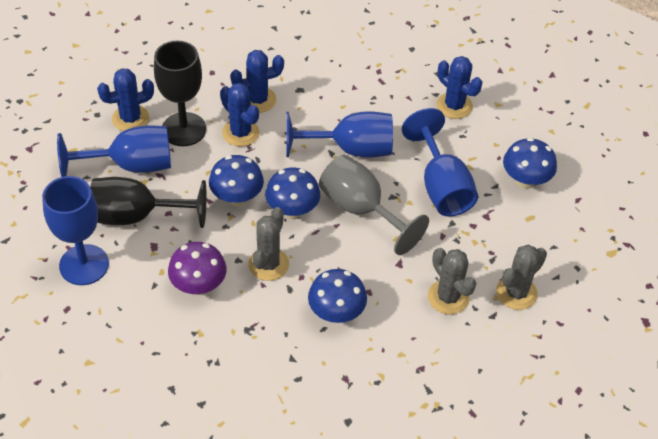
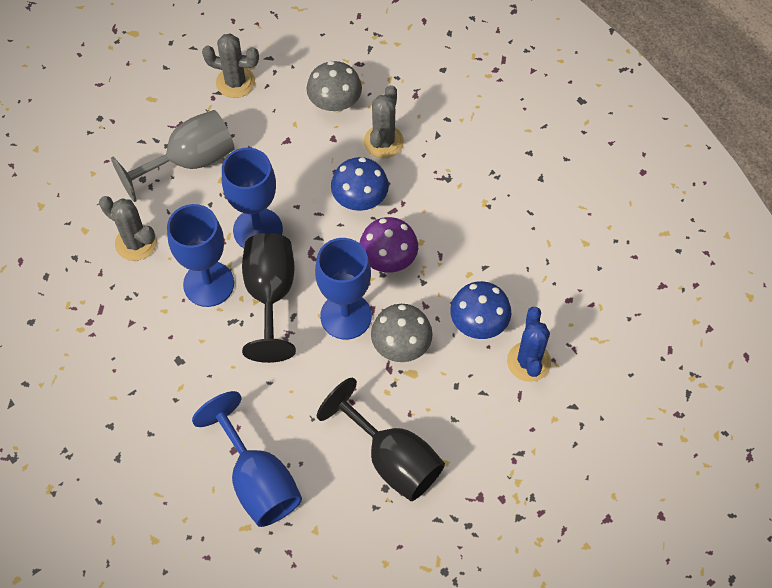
blue cactus: [97,68,154,131] [220,83,260,147] [230,50,284,113] [436,56,482,119] = 4 -> [507,307,551,382] = 1
blue mushroom: [209,155,264,206] [265,168,320,219] [308,269,367,323] [503,138,557,189] = 4 -> [331,157,389,211] [450,281,511,339] = 2
grey mushroom: none = 0 -> [307,61,362,113] [371,304,433,362] = 2

